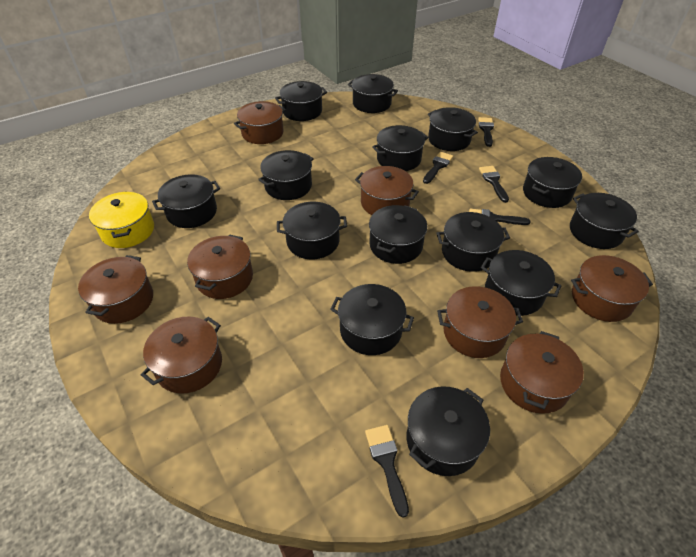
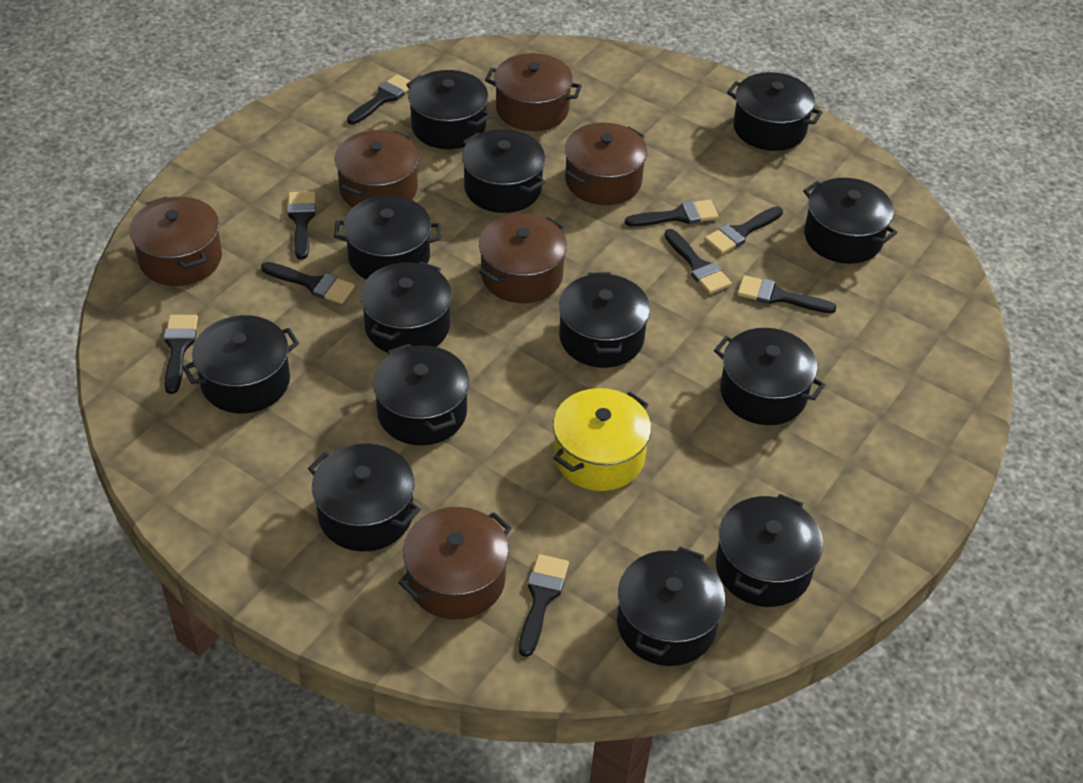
black brush: [365,425,409,518] [423,152,453,184] [469,209,531,225] [478,117,494,147] [479,166,509,203] = 5 -> [164,315,198,394] [261,262,355,304] [287,191,316,260] [347,74,410,124] [519,554,569,657] [625,200,719,227] [664,229,732,294] [704,206,783,254] [737,275,837,313] = 9
black pot: [152,174,220,228] [258,150,314,200] [275,81,327,121] [277,202,347,259] [330,284,414,355] [348,74,398,113] [369,205,428,264] [372,125,428,171] [407,386,490,476] [428,107,478,151] [436,212,510,272] [481,250,561,316] [523,157,582,208] [570,193,639,249] = 14 -> [182,315,299,413] [308,444,421,552] [334,195,441,279] [360,261,452,353] [373,344,469,445] [406,70,491,149] [462,129,546,213] [559,272,650,368] [617,547,725,666] [714,328,825,425] [716,494,823,607] [727,72,823,151] [803,178,897,264] = 13
brown pot: [78,255,153,324] [141,317,222,394] [187,234,253,299] [234,101,286,144] [355,166,419,215] [437,286,523,358] [500,331,584,414] [571,255,653,322] = 8 -> [129,196,222,286] [335,130,419,208] [398,507,512,620] [479,214,567,303] [485,53,582,131] [565,123,647,205] = 6

